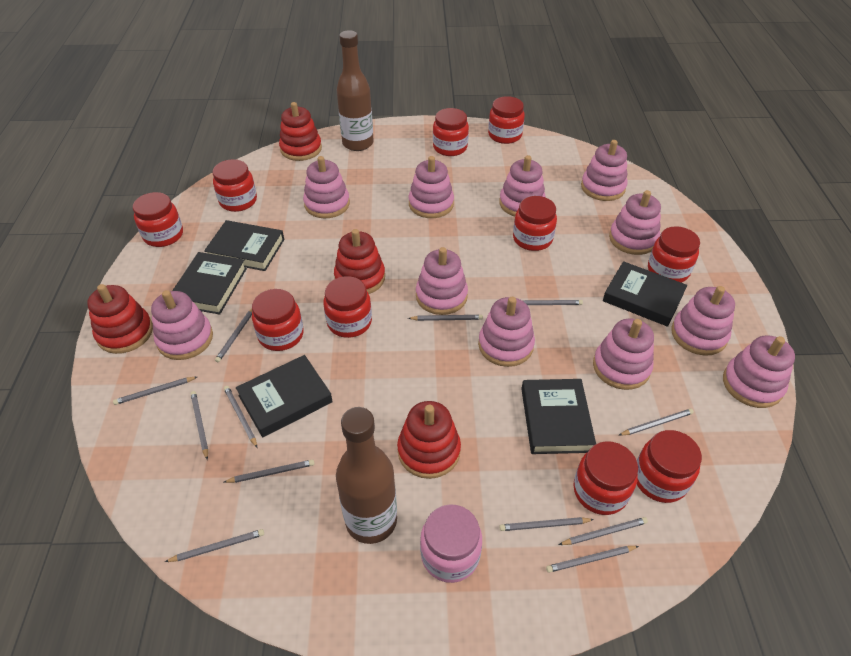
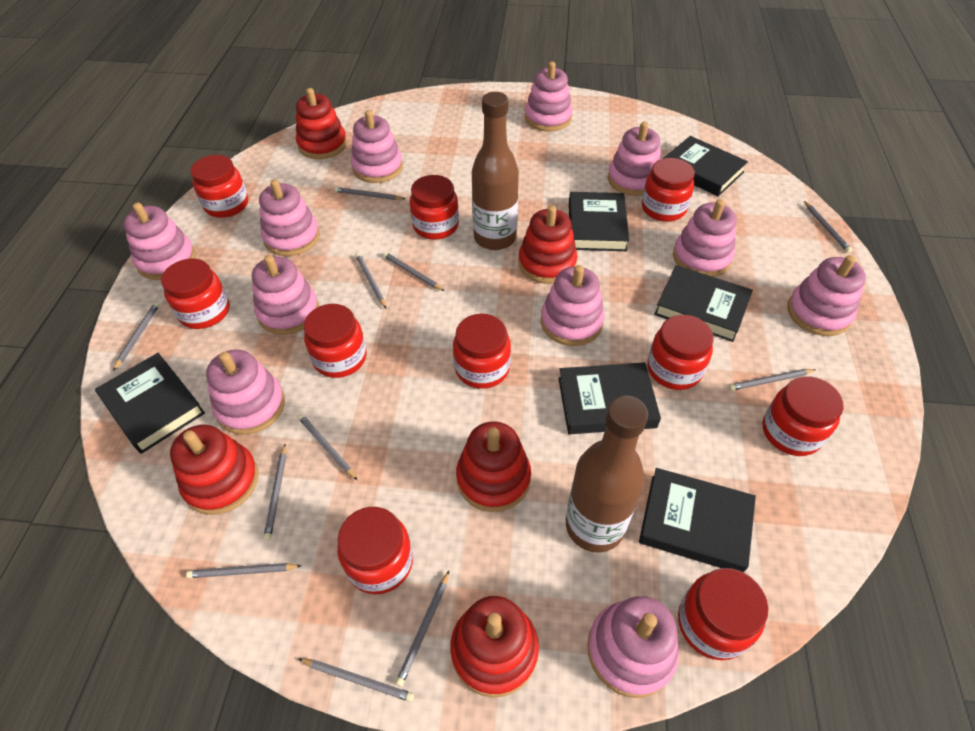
black book: [172,252,247,315] [204,220,284,271] [236,355,333,438] [521,379,596,454] [603,261,687,327] = 5 -> [95,353,205,454] [558,362,661,434] [569,192,629,251] [639,468,756,573] [654,265,753,342] [663,136,748,197] = 6
grey pencil: [113,377,197,405] [165,529,264,562] [190,391,208,460] [215,309,252,362] [224,386,257,448] [224,459,314,483] [408,315,483,321] [499,517,594,531] [522,300,583,305] [546,546,639,573] [558,517,648,545] [619,408,694,436] = 12 -> [113,302,160,371] [186,563,301,578] [263,444,286,540] [298,414,357,480] [299,658,414,702] [334,187,405,200] [355,253,386,308] [383,252,444,291] [395,571,449,687] [729,369,816,391] [804,201,852,252] = 11
pink jar: [420,504,482,583] = 1 -> none = 0
red stacking toy: [87,284,153,354] [279,102,322,161] [334,229,385,294] [397,401,461,479] = 4 -> [170,425,259,515] [296,88,347,159] [450,596,539,698] [456,421,531,512] [518,205,577,284] = 5

